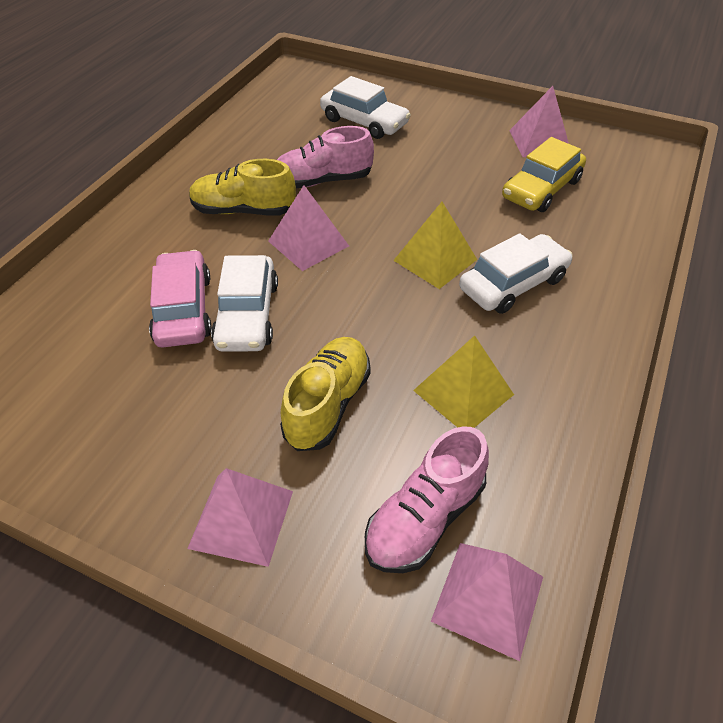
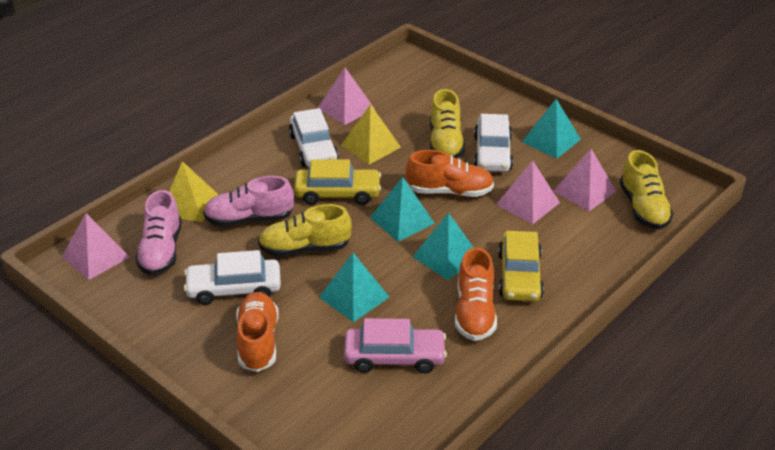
orange shoe: none = 0 -> [236,292,279,372] [406,150,494,197] [455,247,497,341] = 3
turquoise pyramid: none = 0 -> [319,253,389,322] [370,177,435,242] [413,213,474,280] [522,99,581,159] = 4
yellow car: [502,137,586,212] = 1 -> [294,159,381,205] [498,231,544,302] = 2
yellow shoe: [189,159,296,216] [280,337,371,451] = 2 -> [258,204,352,257] [430,89,465,158] [620,150,673,229] = 3

